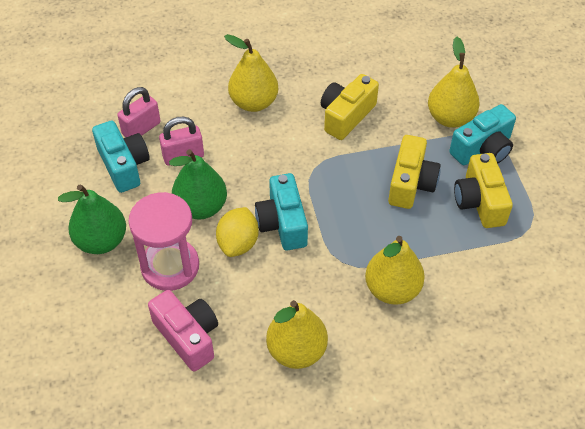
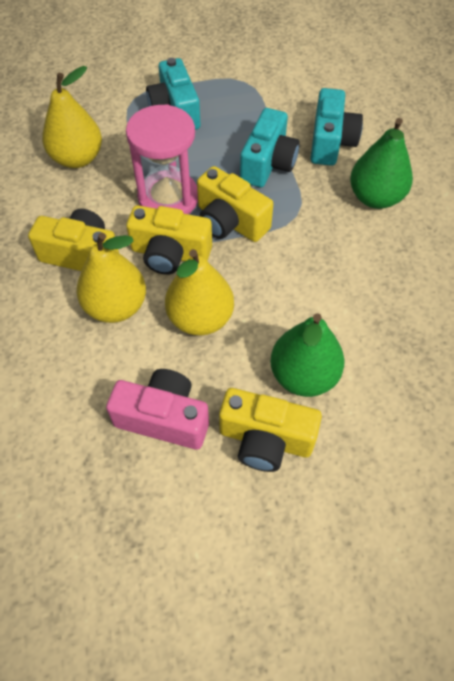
pink padlock: [117,87,161,137] [159,117,204,166] = 2 -> none = 0
yellow camera: [321,74,379,140] [388,135,441,209] [454,153,513,228] = 3 -> [28,209,119,271] [126,205,212,275] [197,166,273,242] [219,388,322,472] = 4
yellow lemon: [216,207,259,257] = 1 -> none = 0
yellow pear: [224,34,278,112] [266,300,328,369] [365,236,425,305] [428,37,480,128] = 4 -> [42,66,102,168] [76,233,146,323] [165,249,234,335] = 3

